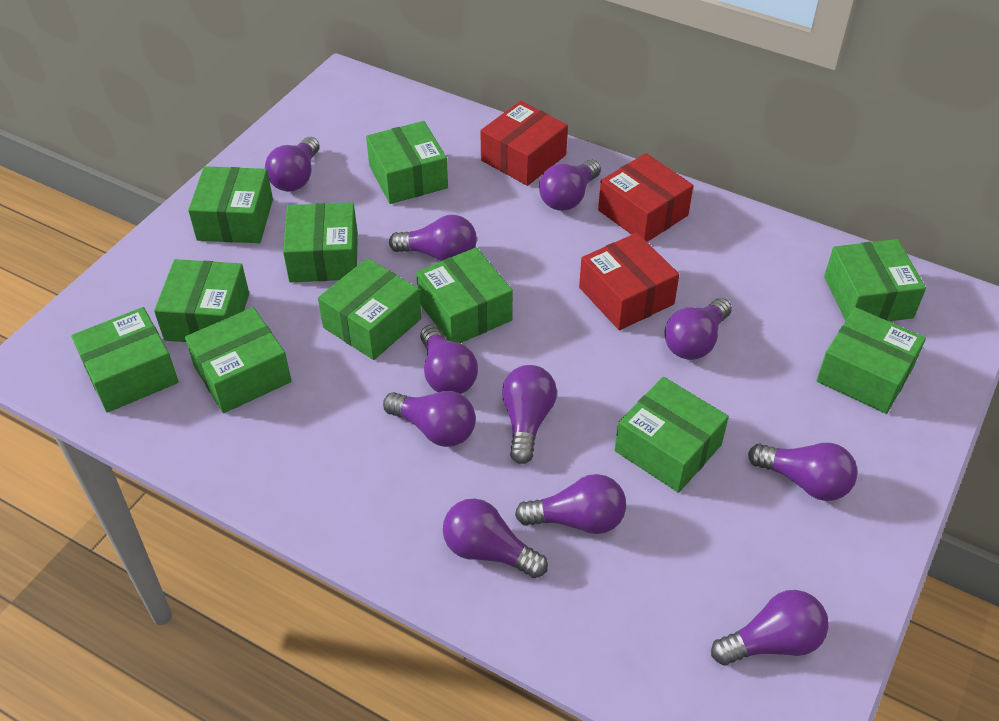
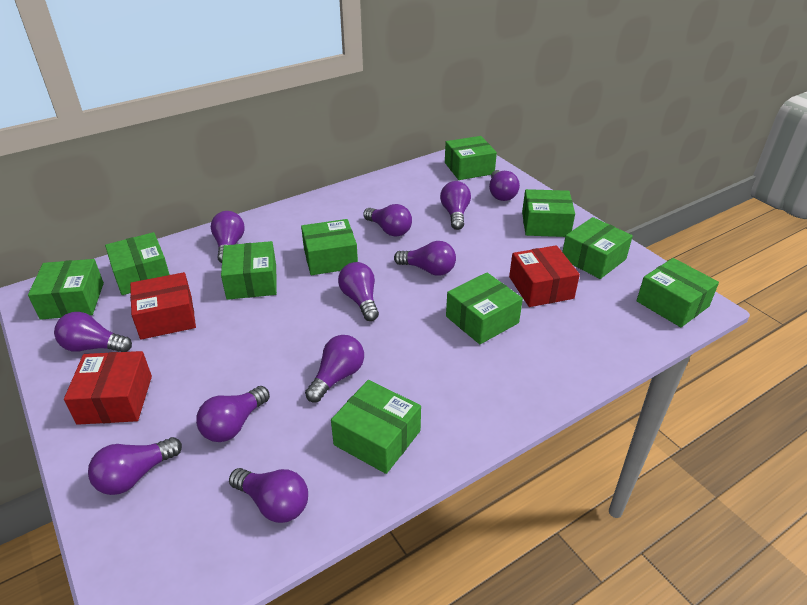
green box: [71,307,179,413] [154,259,249,342] [185,307,291,413] [188,166,273,243] [283,202,358,282] [318,258,422,360] [366,121,448,204] [416,247,513,343] [615,377,729,493] [816,307,926,414] [824,239,926,321] = 11 -> [28,259,104,320] [105,232,170,295] [221,241,277,300] [301,219,358,275] [331,380,421,474] [445,136,497,180] [446,272,523,344] [522,189,575,237] [562,217,633,279] [636,258,719,327] = 10

